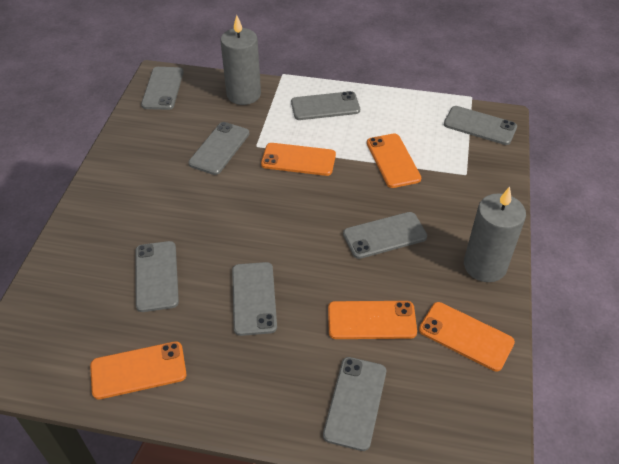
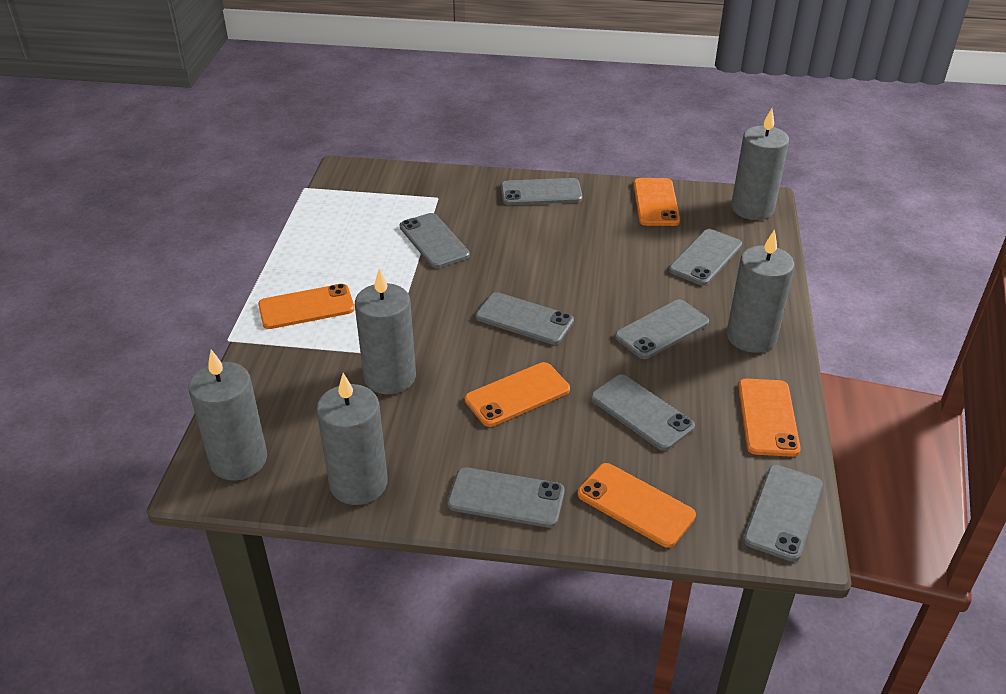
grey candle: [220,15,261,105] [464,187,526,282] = 2 -> [189,350,267,480] [316,373,388,505] [355,269,416,394] [727,229,794,353] [731,108,789,220] = 5

